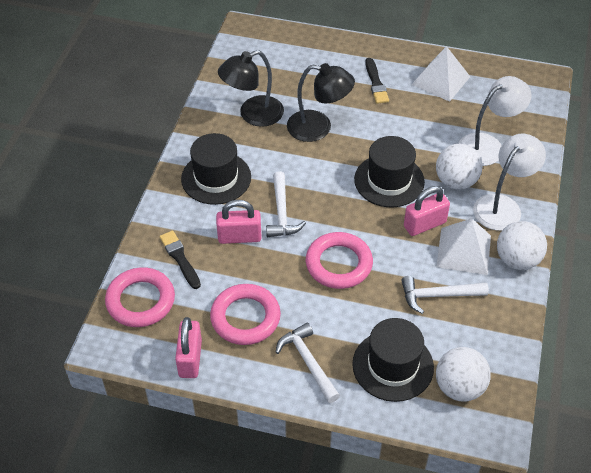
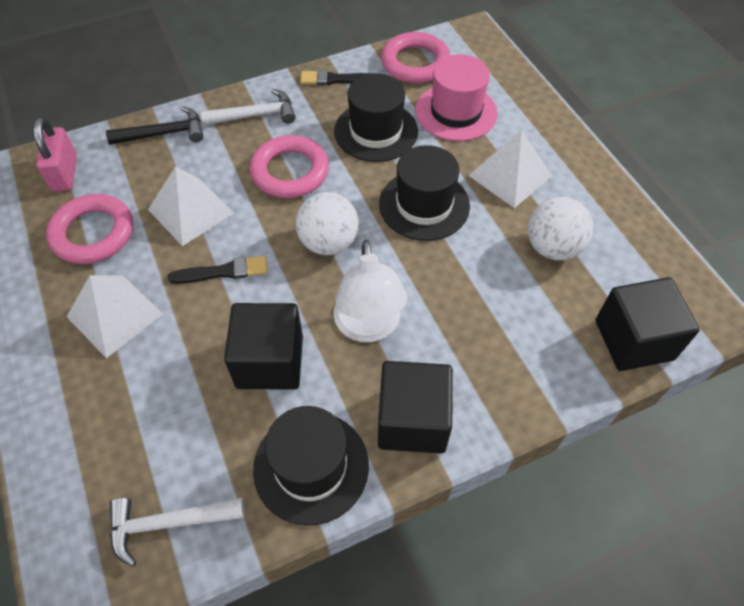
black cube: none = 0 -> [224,303,303,390] [378,361,453,454] [596,277,700,371] = 3
black hammer: none = 0 -> [106,106,204,145] = 1
black lamp: [218,50,284,127] [287,63,355,142] = 2 -> none = 0
pink hat: none = 0 -> [415,54,498,141] = 1
pink padlock: [175,317,202,378] [216,200,262,244] [404,186,450,236] = 3 -> [33,117,77,192] = 1
white ball: [436,144,483,190] [436,347,491,401] [497,221,547,270] = 3 -> [296,192,359,255] [528,197,593,260] = 2
white hammer: [266,171,306,237] [275,323,340,403] [401,276,489,314] = 3 -> [110,498,245,567] [201,89,296,125] = 2
white lamp: [458,76,532,166] [473,134,546,231] = 2 -> [334,240,407,342] = 1
white pyramid: [411,46,470,102] [436,218,491,275] = 2 -> [66,275,163,358] [148,166,234,246] [468,130,552,208] = 3

